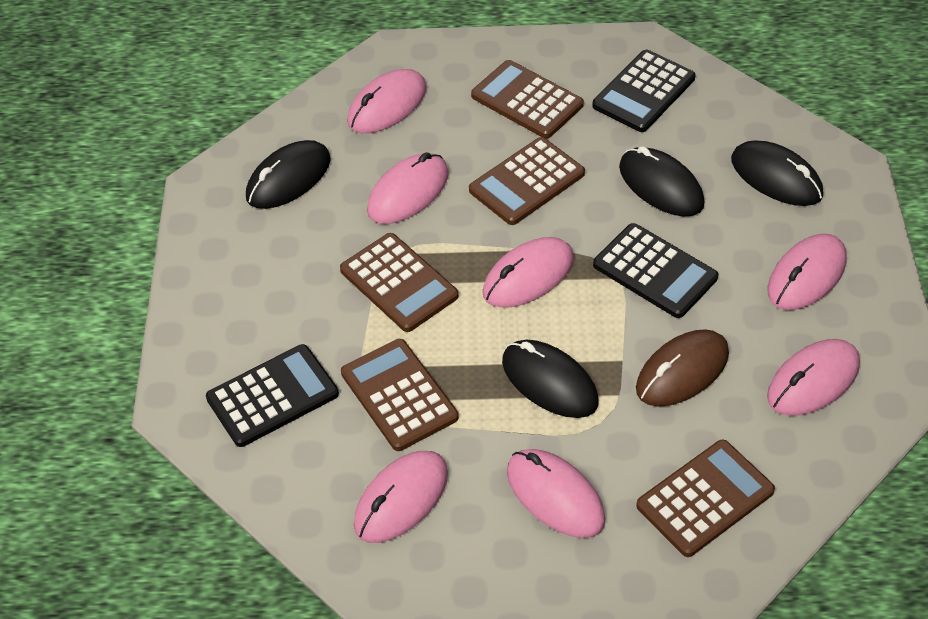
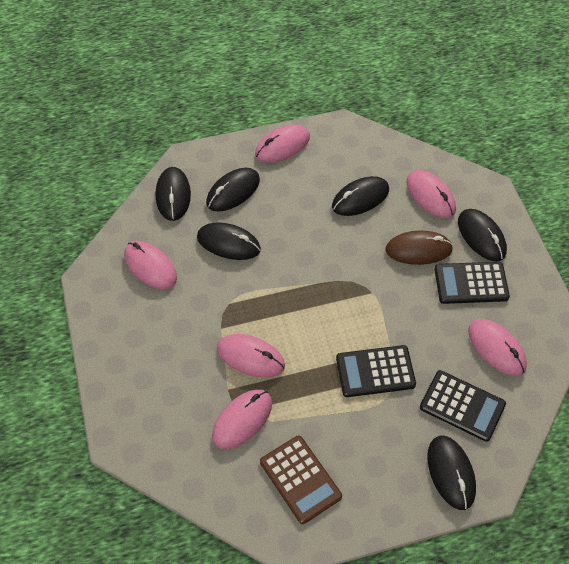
black mouse: [246,140,331,209] [502,340,599,418] [619,146,704,217] [731,140,823,206] = 4 -> [156,167,191,221] [197,222,261,260] [206,168,260,212] [332,176,389,216] [427,436,476,510] [458,209,507,261] = 6
brown calculator: [340,233,458,332] [341,339,459,451] [469,137,585,225] [471,60,584,139] [636,440,775,557] = 5 -> [260,435,342,524] = 1
pink mouse: [347,69,427,133] [354,451,448,543] [367,152,449,224] [483,237,574,308] [507,449,606,538] [767,339,860,416] [768,234,847,310] = 7 -> [124,241,177,289] [212,389,272,449] [217,334,285,377] [255,124,310,163] [406,170,456,218] [468,319,527,376] = 6

